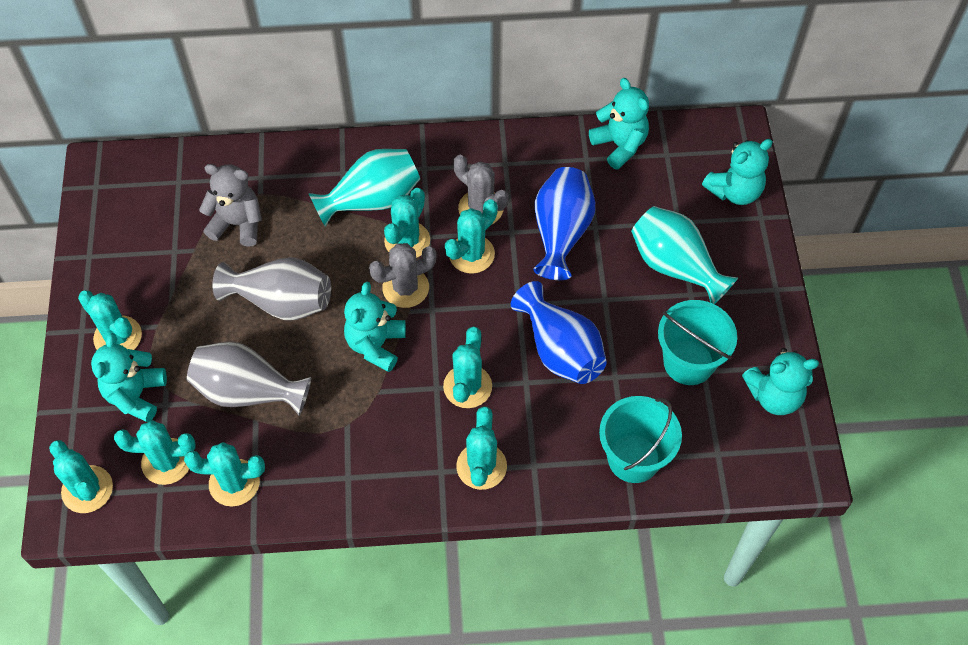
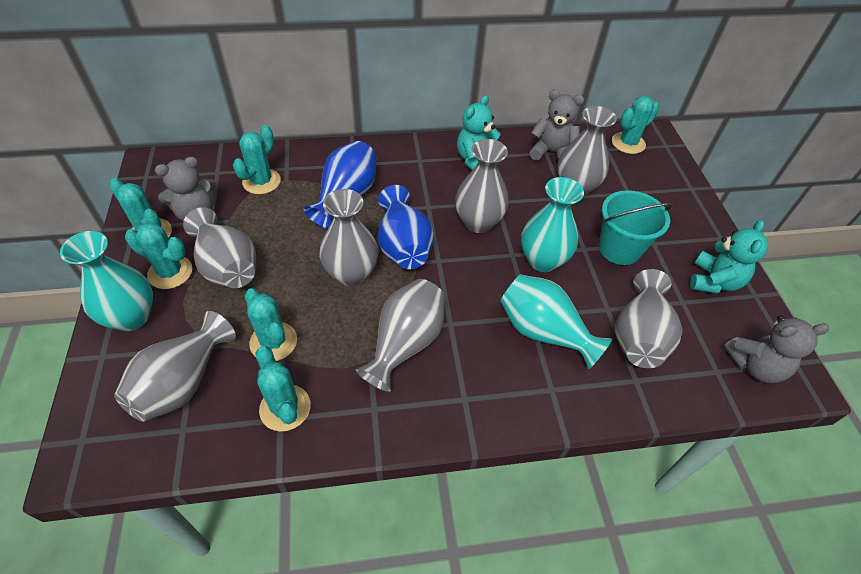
grey cactus: [369,243,437,308] [453,155,509,224] = 2 -> none = 0
grey teddy bear: [199,164,262,247] = 1 -> [155,156,217,221] [529,90,584,161] [724,315,829,383] = 3
grey vase: [187,342,311,416] [212,257,331,320] = 2 -> [114,311,236,421] [183,207,256,288] [319,189,378,286] [356,279,445,392] [455,139,509,233] [557,106,617,197] [615,269,682,368] = 7
turquoise bucket: [599,396,682,483] [658,300,737,385] = 2 -> [599,190,673,265] = 1
turquoise cactus: [49,440,113,513] [78,290,142,350] [114,420,196,485] [184,442,265,506] [384,188,430,258] [443,327,492,408] [445,199,498,274] [456,406,507,490] = 8 -> [109,178,172,238] [125,223,193,289] [233,125,281,194] [245,288,297,361] [256,346,311,431] [612,96,659,154] = 6
turquoise teddy bear: [91,333,167,422] [344,282,406,372] [589,78,649,169] [702,139,773,205] [742,348,819,415] = 5 -> [457,95,500,170] [690,220,768,293] = 2
turquoise vase: [309,149,420,227] [631,206,738,304] = 2 -> [60,231,153,331] [500,274,612,370] [521,177,584,272] = 3

